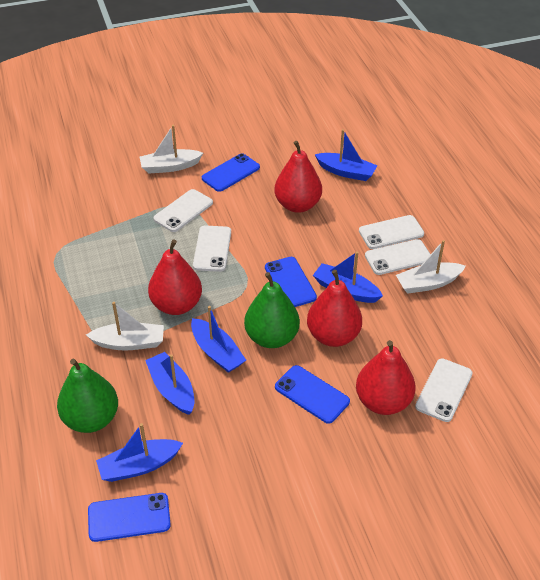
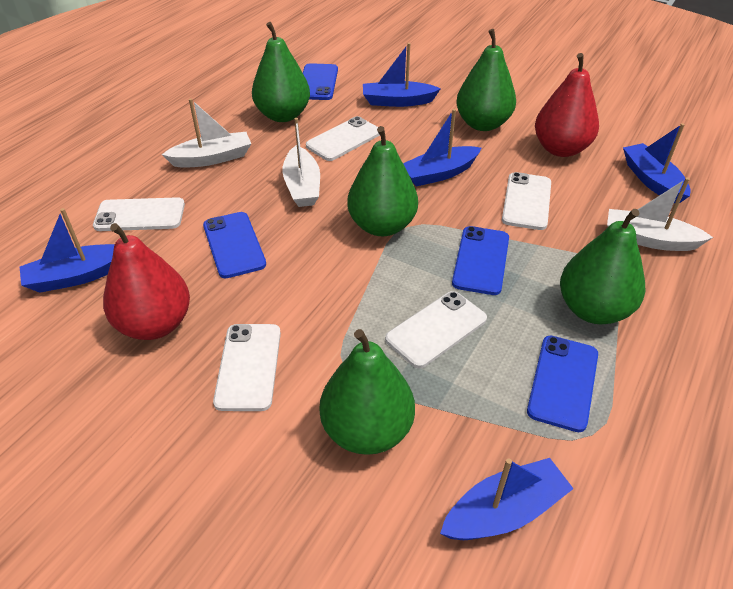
green pear: [57,359,118,433] [244,272,300,348] = 2 -> [252,22,310,122] [320,329,415,455] [347,126,418,236] [456,29,516,131] [560,209,645,324] = 5
red pear: [148,239,202,315] [275,141,322,213] [307,270,362,347] [356,340,416,415] = 4 -> [103,223,190,340] [535,53,599,157] = 2

